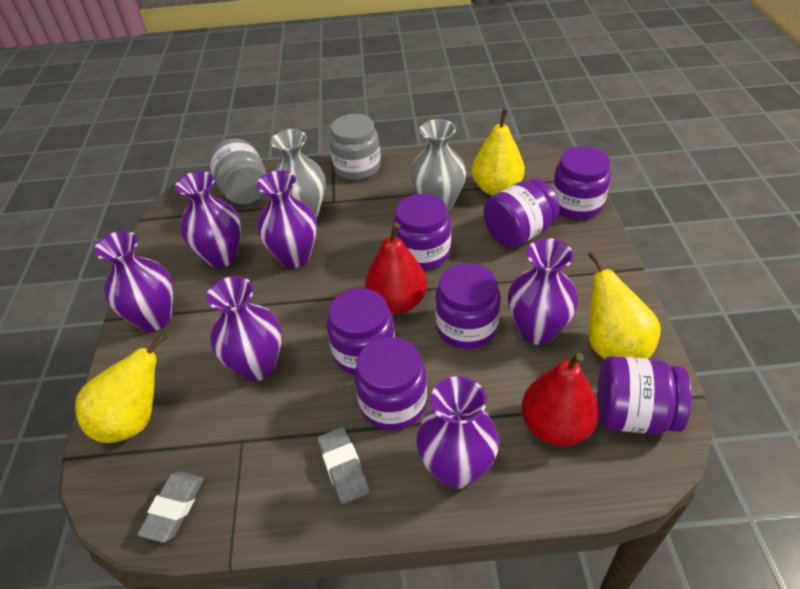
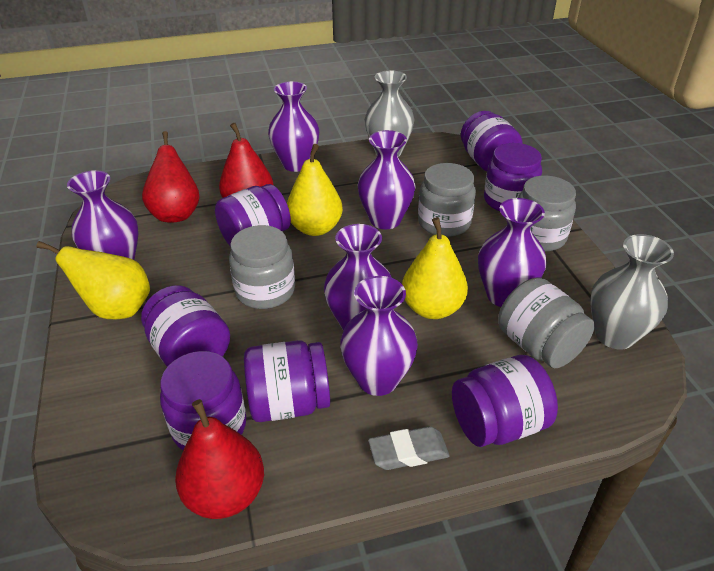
grey eraser: [137,472,204,543] [317,427,370,504] = 2 -> [368,426,450,470] = 1
grey jar: [209,138,266,204] [329,114,381,180] = 2 -> [229,225,295,309] [418,163,476,237] [498,277,595,368] [518,175,576,252] = 4
red pear: [365,222,427,314] [521,353,599,446] = 2 -> [142,131,200,223] [175,399,264,519] [219,123,274,198] = 3

